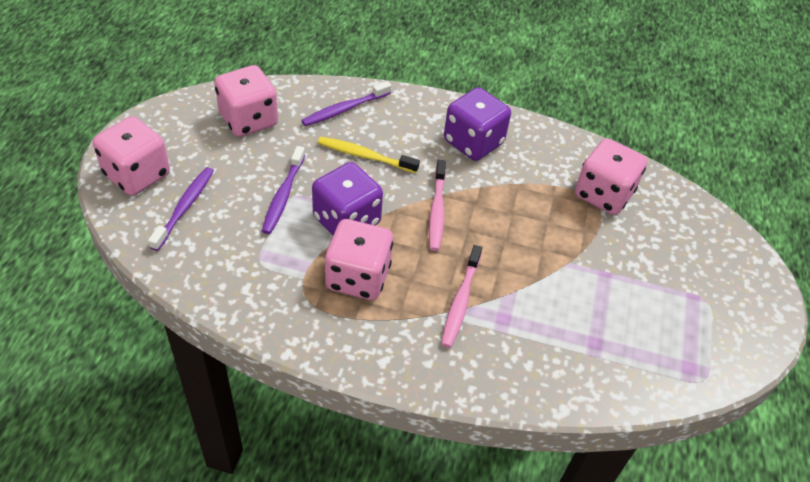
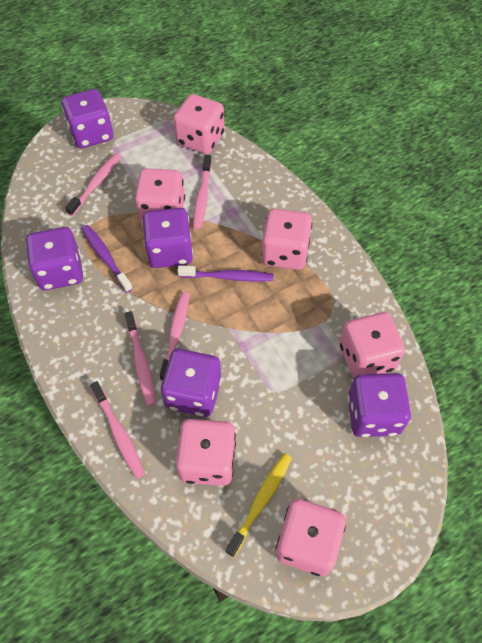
pink dice: [93,116,170,196] [214,65,278,137] [325,219,393,300] [575,138,647,215] = 4 -> [135,168,185,223] [173,94,224,154] [176,419,236,486] [261,209,312,270] [276,499,346,576] [340,312,405,378] = 6
pink toothbrush: [429,160,446,251] [441,245,482,348] = 2 -> [65,153,121,216] [90,381,145,479] [125,311,156,406] [160,292,189,380] [193,155,212,230] = 5
purple dice: [312,162,383,235] [444,87,511,161] = 2 -> [26,227,83,290] [62,89,113,148] [142,208,193,268] [161,349,222,417] [347,373,411,437] = 5
purple toothbrush: [148,167,214,251] [262,146,305,234] [301,81,392,126] = 3 -> [82,225,133,293] [178,265,273,282] = 2

